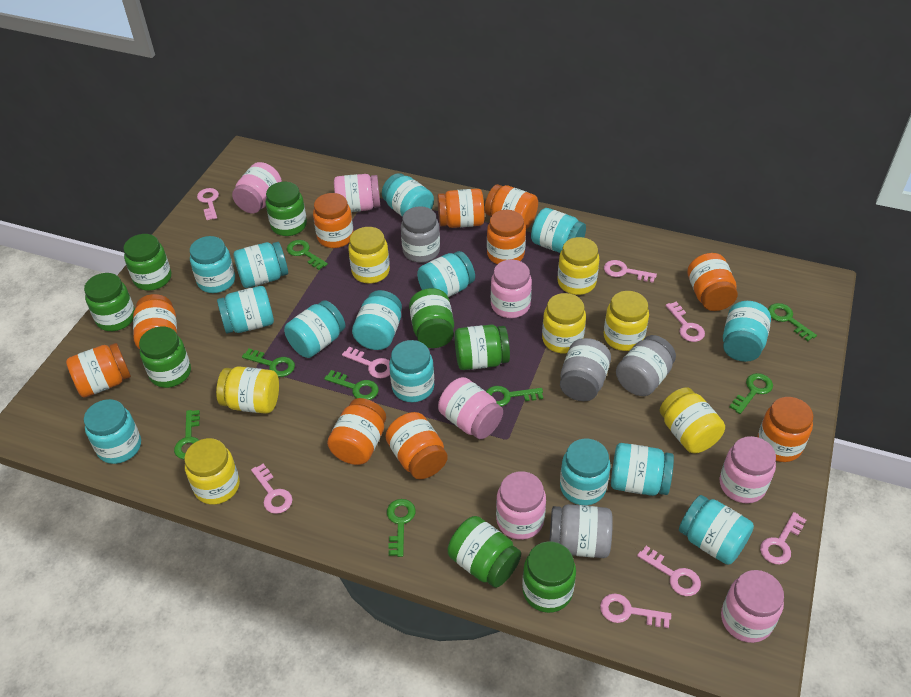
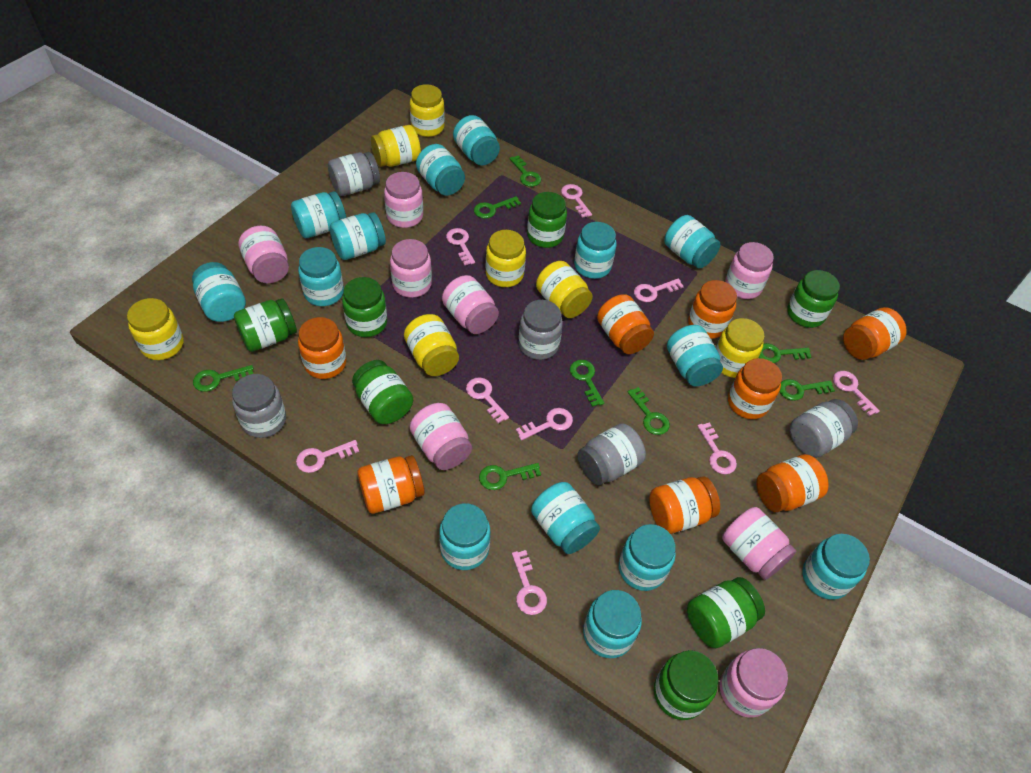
green jar: [84,273,135,331] [124,234,171,291] [139,327,191,388] [266,182,307,236] [409,288,454,348] [448,516,521,588] [454,325,510,370] [522,542,576,613] = 8 -> [234,298,297,352] [342,277,387,337] [352,360,413,424] [527,192,567,248] [654,650,718,720] [687,577,765,648] [787,270,840,328] = 7
grey jar: [401,206,440,263] [549,504,613,558] [560,338,611,401] [616,335,676,396] = 4 -> [232,374,286,438] [328,152,380,196] [519,300,563,360] [578,423,646,485] [790,399,858,458] = 5
orange jar: [66,343,131,398] [133,294,177,349] [313,193,354,248] [327,398,386,465] [385,412,448,479] [437,189,485,228] [485,184,538,229] [487,210,526,264] [687,253,738,311] [757,397,813,462] = 10 -> [298,317,346,379] [357,455,425,514] [597,294,654,354] [649,476,720,534] [688,280,737,339] [728,358,782,419] [756,454,829,512] [843,307,907,360] = 8
pink jar: [232,162,282,214] [334,174,380,212] [438,377,503,439] [491,260,532,318] [496,471,546,540] [720,436,776,504] [721,570,784,643] = 7 -> [239,226,289,283] [384,172,423,228] [390,239,432,298] [410,403,472,470] [442,275,499,334] [720,648,788,718] [722,507,797,580] [725,242,774,299] = 8
pink key: [197,188,219,220] [251,464,293,514] [342,347,390,378] [600,593,671,628] [604,260,657,283] [637,546,701,596] [666,302,705,342] [760,512,806,565] = 8 -> [296,440,359,473] [446,228,475,265] [466,377,509,423] [512,550,547,615] [516,408,573,440] [561,184,592,218] [634,278,684,302] [697,422,737,474] [833,371,880,416] = 9

